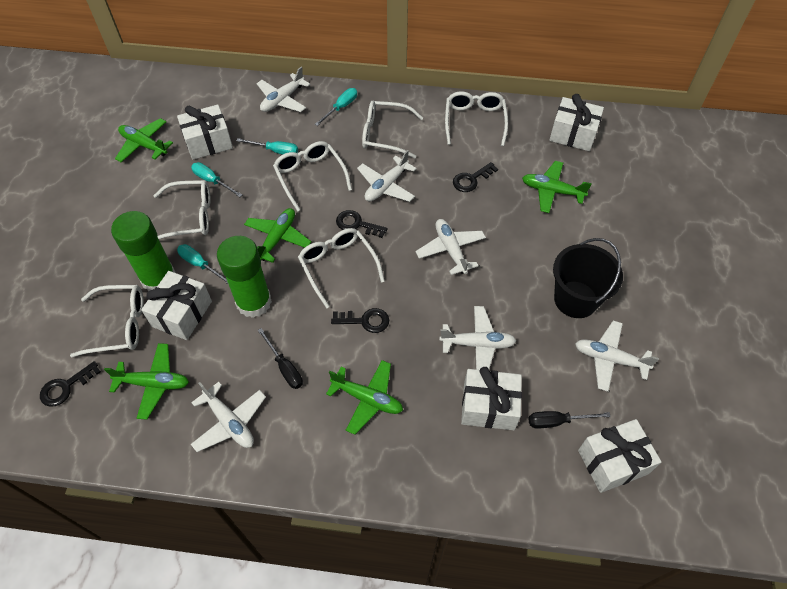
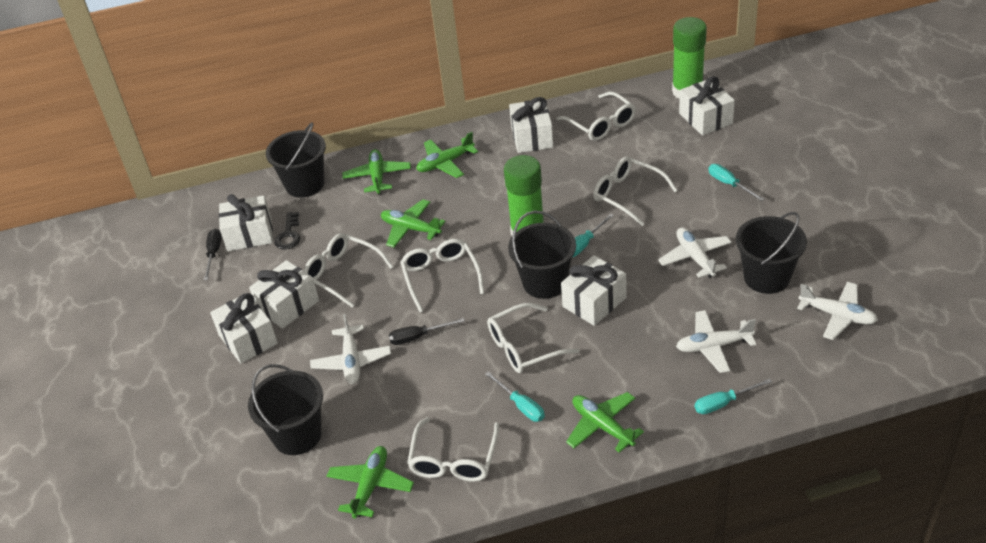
black bucket: [553,238,623,318] = 1 -> [248,364,323,455] [266,122,326,198] [508,211,576,299] [736,212,807,294] = 4
black key: [40,361,101,407] [331,308,389,333] [336,210,388,238] [453,162,498,192] = 4 -> [274,212,300,250] = 1
white gift: [141,271,212,340] [177,105,233,160] [461,367,522,430] [549,94,604,151] [578,419,661,493] = 5 -> [210,293,278,364] [219,194,273,251] [249,260,319,329] [509,97,553,153] [561,255,627,326] [679,76,735,136] = 6
white plane: [191,382,266,452] [256,67,310,112] [357,150,417,202] [415,219,486,275] [439,306,516,370] [575,321,659,392] = 6 -> [310,314,391,384] [658,227,732,278] [676,310,756,373] [797,282,878,340] = 4

